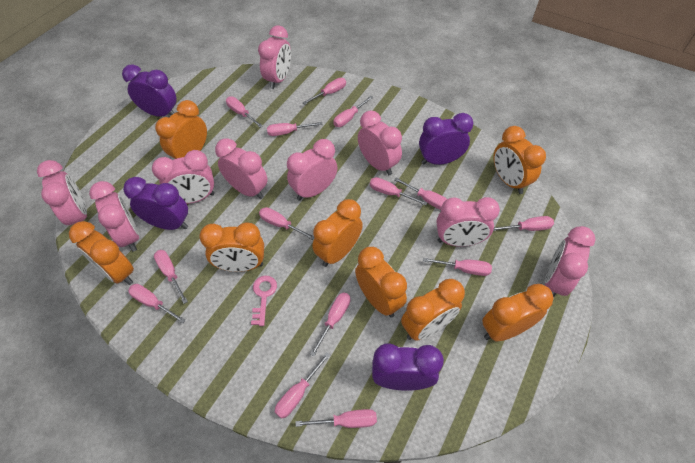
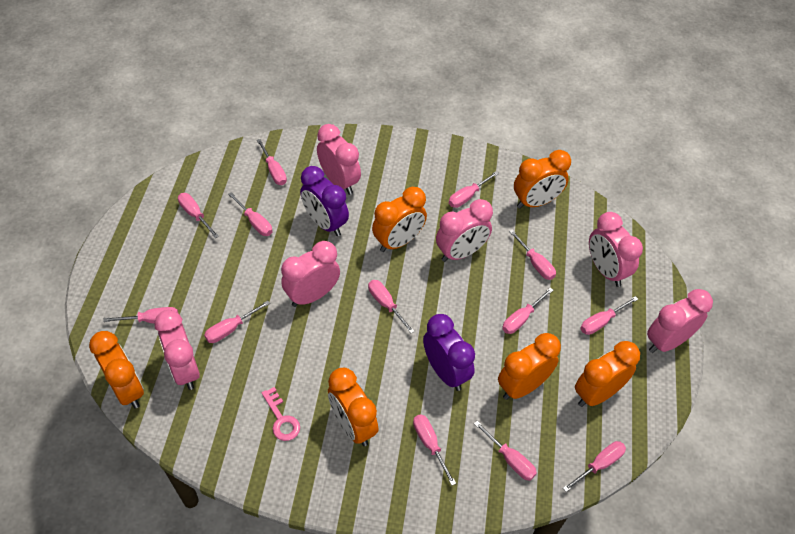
orange clock: [69,221,134,285] [155,100,207,159] [199,222,264,272] [313,199,363,267] [355,247,407,318] [401,279,465,341] [482,284,554,341] [493,126,546,194] = 8 -> [89,331,144,409] [328,368,378,446] [372,187,427,252] [498,333,561,400] [514,150,571,209] [575,341,640,407] = 6
pink clock: [37,160,87,225] [89,181,139,252] [152,150,215,204] [215,138,268,199] [258,26,291,89] [287,139,338,201] [358,110,402,175] [436,197,500,247] [545,226,596,297] = 9 -> [154,310,200,390] [281,241,340,307] [317,124,361,195] [436,199,493,262] [589,212,643,287] [647,289,713,353] = 6
pink screwdriver: [128,284,186,324] [154,250,188,304] [226,96,263,128] [259,207,314,240] [267,122,323,136] [275,352,330,419] [296,409,377,428] [302,78,346,105] [310,293,350,357] [333,96,373,127] [370,177,427,205] [394,178,447,210] [423,258,492,276] [493,216,554,231] = 14 -> [103,307,178,323] [178,193,219,238] [204,301,270,343] [228,192,272,236] [257,139,287,185] [368,280,415,334] [413,414,456,485] [449,171,499,208] [474,421,537,481] [502,287,553,334] [509,229,556,280] [563,441,626,492] [580,296,638,335] = 13
purple clock: [122,64,177,117] [123,177,188,230] [372,343,444,391] [419,113,473,165] = 4 -> [300,166,349,236] [423,314,475,391] = 2

